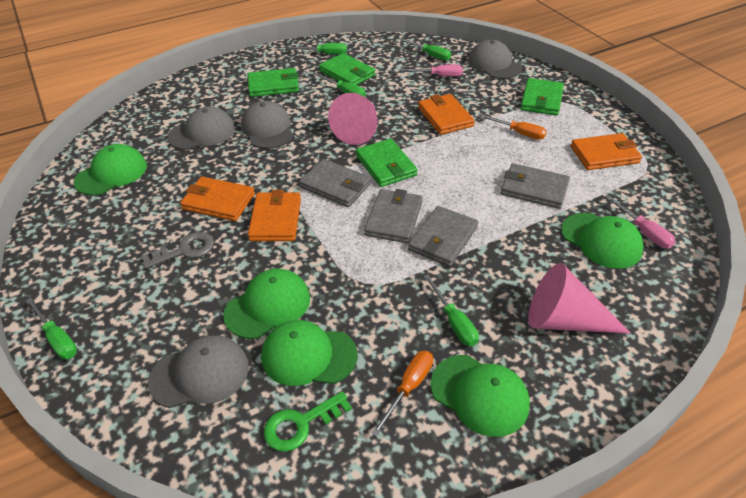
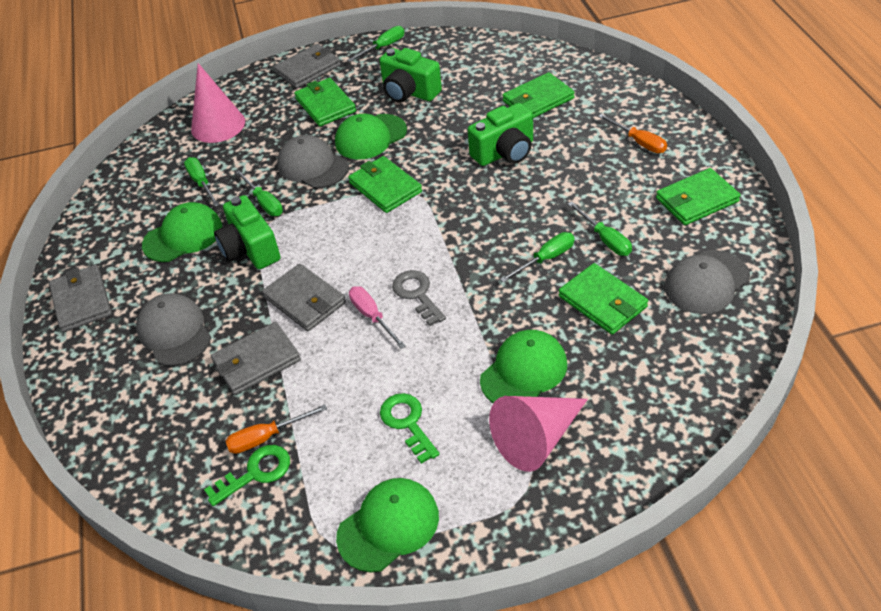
green camera: none = 0 -> [214,195,280,269] [379,48,442,103] [468,103,533,166] = 3
green cap: [74,144,147,195] [223,268,310,339] [261,320,357,386] [430,355,530,437] [561,213,644,269] = 5 -> [142,202,222,262] [335,114,407,160] [336,478,439,573] [480,330,567,403] = 4
green key: [264,391,352,452] = 1 -> [204,445,290,506] [380,393,440,464] = 2
green wallet: [248,68,299,97] [319,53,375,85] [356,139,418,187] [520,78,564,116] = 4 -> [294,78,356,126] [348,156,422,213] [502,72,575,118] [559,263,648,335] [656,168,741,225] = 5
grey cap: [148,335,249,408] [167,106,235,150] [241,101,293,149] [468,39,522,79] = 4 -> [136,293,211,366] [277,135,349,188] [664,250,750,314] = 3
orange wallet: [180,176,255,221] [248,190,301,241] [418,94,475,135] [571,133,642,170] = 4 -> none = 0
pink screwdriver: [400,64,463,77] [605,195,675,248] = 2 -> [349,286,406,349] = 1

